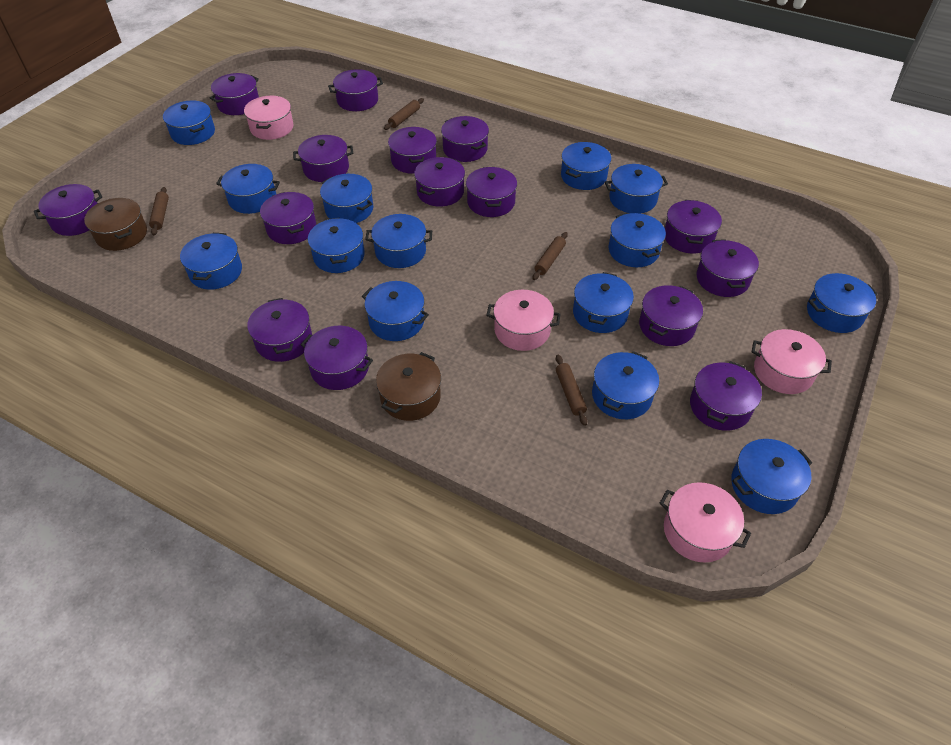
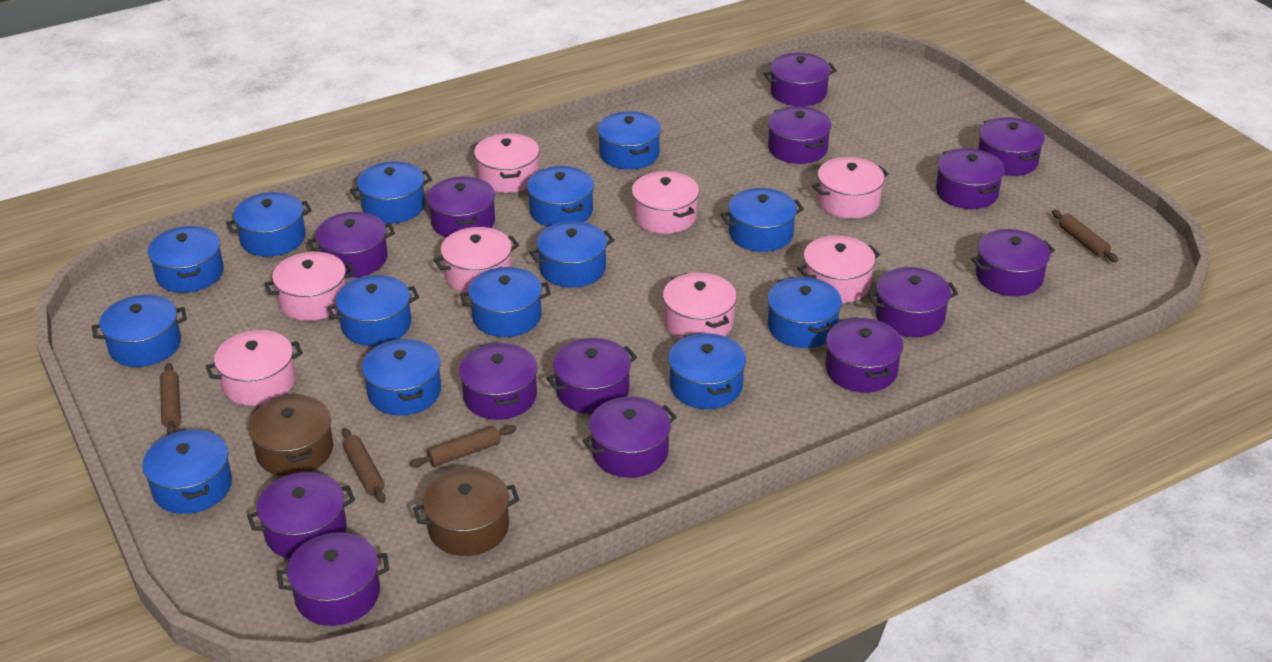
pink pot: [244,96,294,140] [486,290,561,351] [659,482,751,562] [752,329,832,394] = 4 -> [206,330,303,406] [264,252,355,321] [433,227,519,292] [474,133,539,193] [632,171,699,234] [663,273,737,340] [797,236,880,303] [812,157,889,219] = 8
purple pot: [34,184,102,236] [210,73,259,115] [247,298,312,362] [260,192,316,244] [293,135,353,182] [301,326,373,390] [328,69,383,111] [388,127,437,174] [414,157,465,206] [441,116,489,162] [466,167,517,217] [639,285,703,346] [665,200,722,253] [690,361,762,431] [696,239,759,297] = 15 -> [247,472,355,559] [278,532,389,626] [308,212,395,278] [427,177,495,238] [459,342,538,420] [546,338,637,414] [583,396,677,478] [763,53,837,106] [768,106,832,164] [825,317,903,393] [868,267,958,337] [936,148,1005,209] [971,229,1055,296] [978,117,1045,176] = 14

